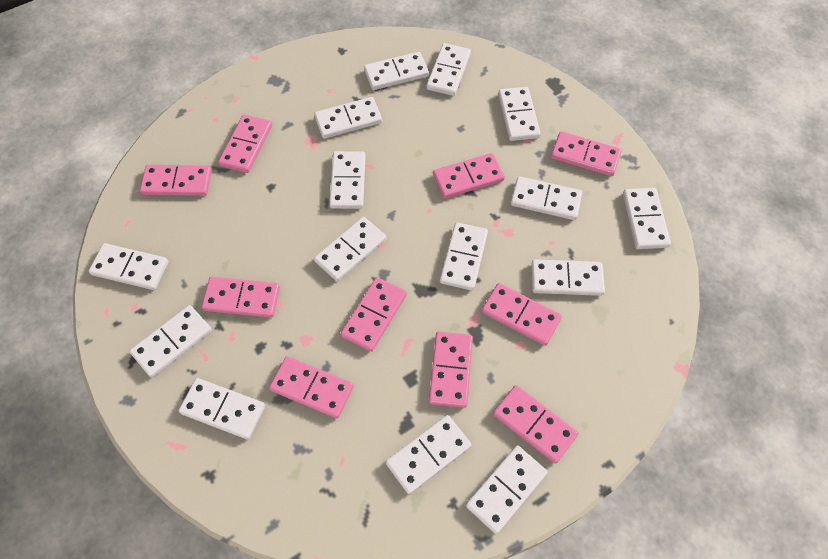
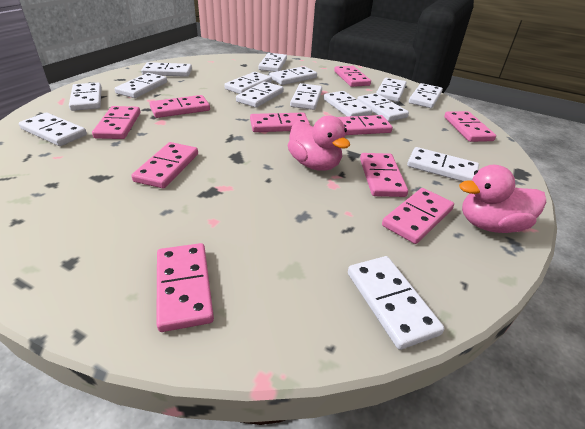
pink duck: none = 0 -> [288,115,350,171] [459,165,546,233] = 2

